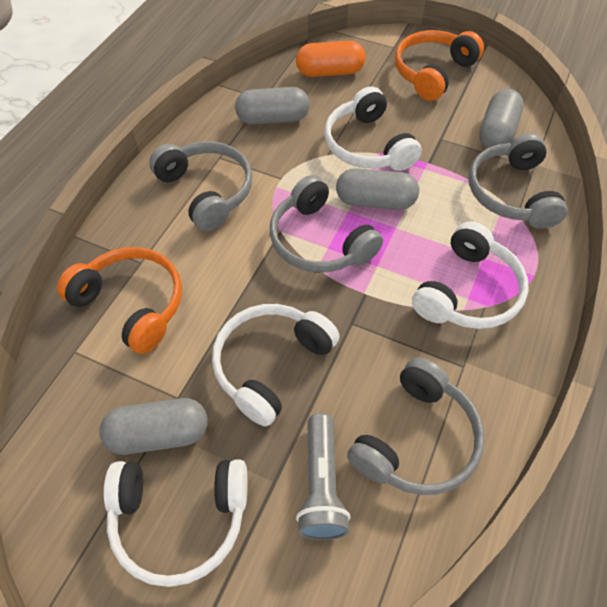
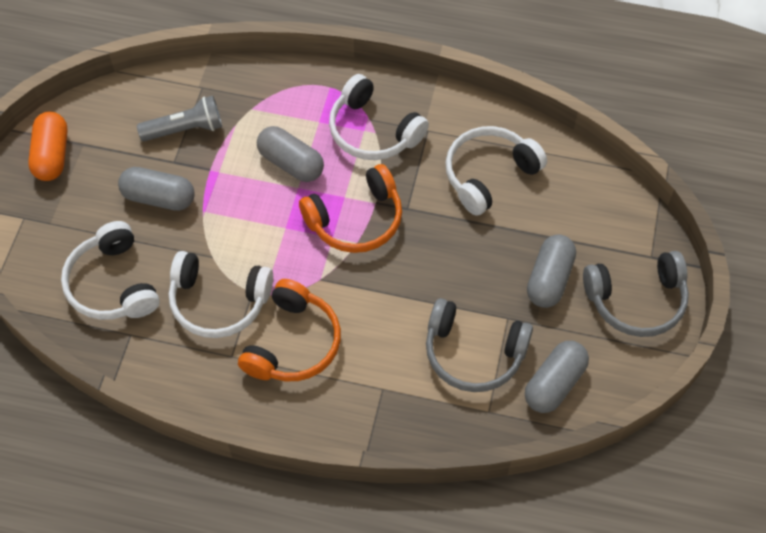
grey headphones: [149,141,253,231] [270,175,383,273] [347,357,485,495] [468,133,568,229] = 4 -> [426,298,533,392] [583,251,689,337] = 2

